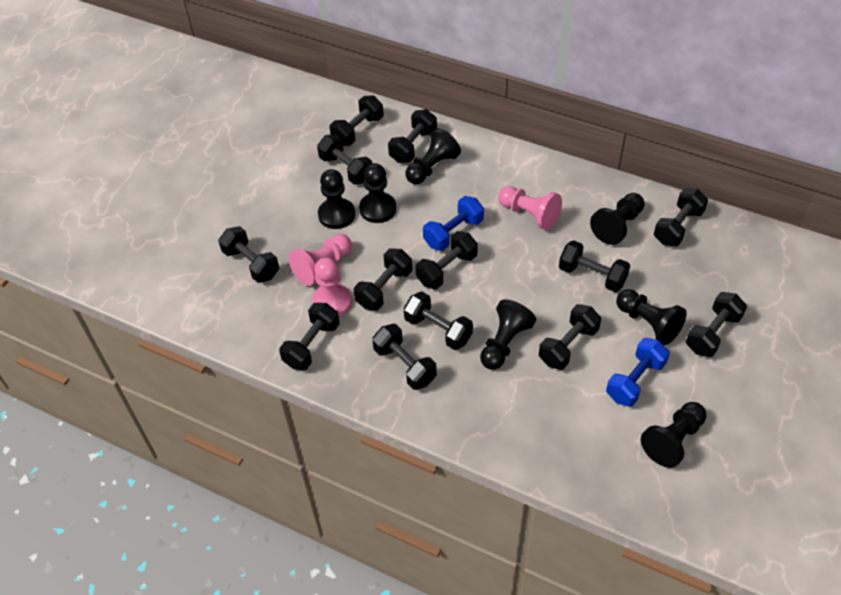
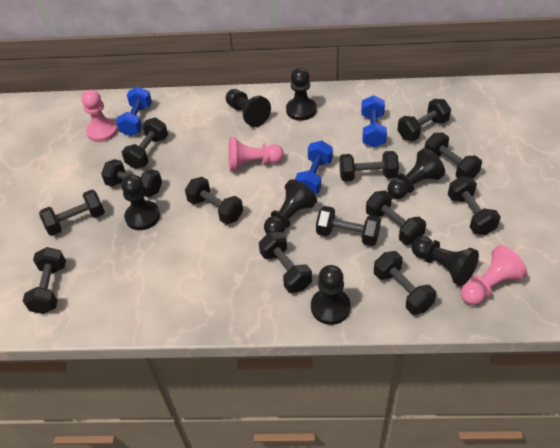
blue dumbbell: [423,196,484,251] [606,338,670,407] = 2 -> [116,86,152,136] [295,140,333,194] [361,95,387,148] = 3

